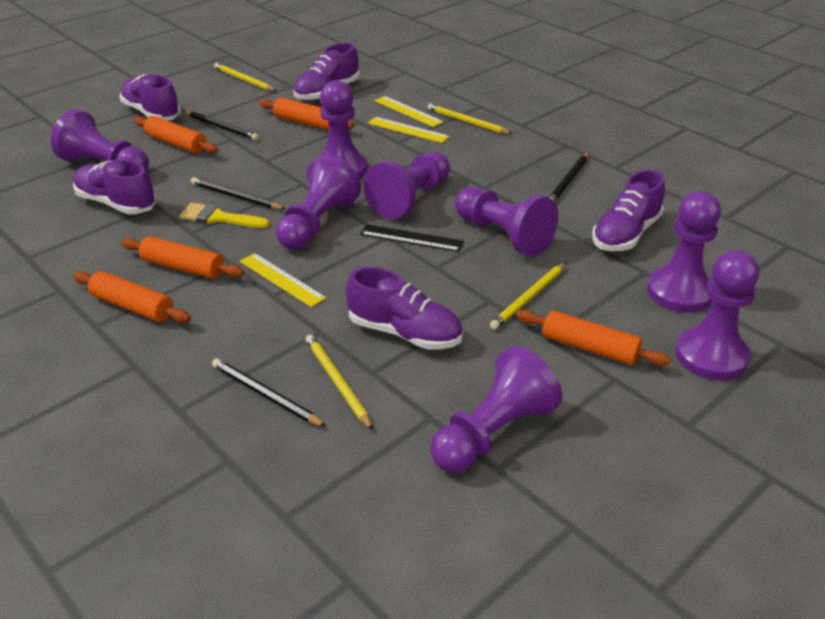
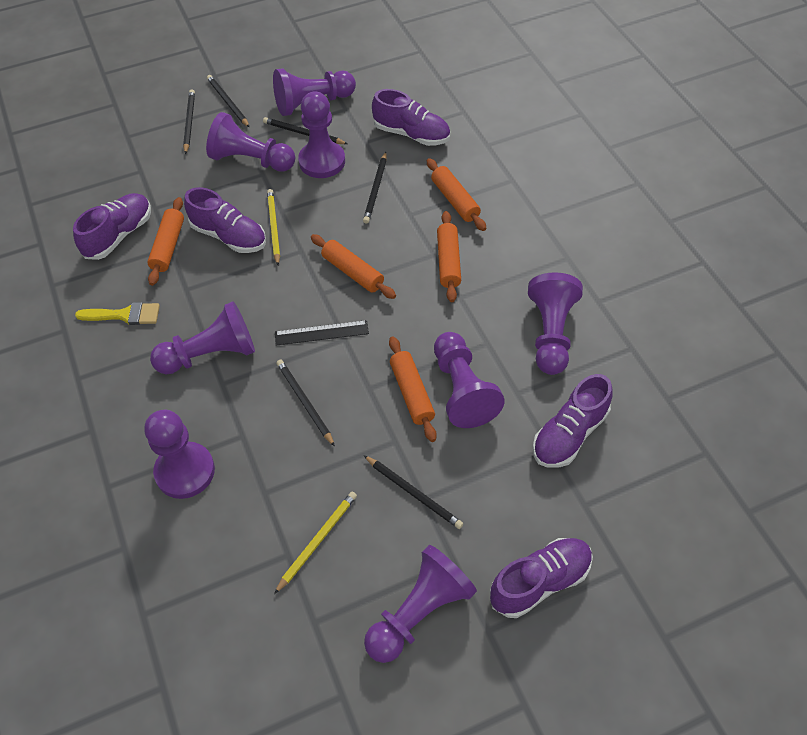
black pencil: [184,111,259,140] [191,177,285,210] [212,358,326,427] [549,153,588,202] = 4 -> [183,89,195,154] [207,75,250,128] [263,117,348,144] [276,359,335,447] [363,152,387,224] [364,456,463,529] = 6
yellow pencil: [214,63,276,91] [305,335,373,430] [427,104,513,134] [490,262,566,330] = 4 -> [267,189,280,265] [274,491,357,594] = 2
yellow ruler: [240,253,326,307] [368,117,449,143] [374,96,444,127] = 3 -> none = 0

